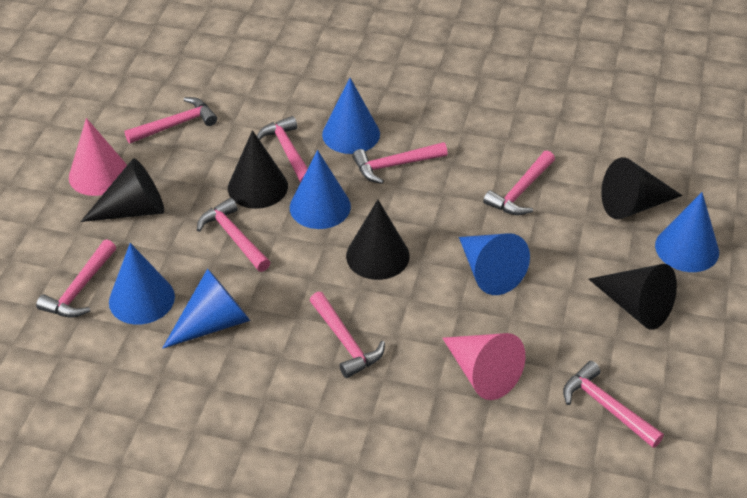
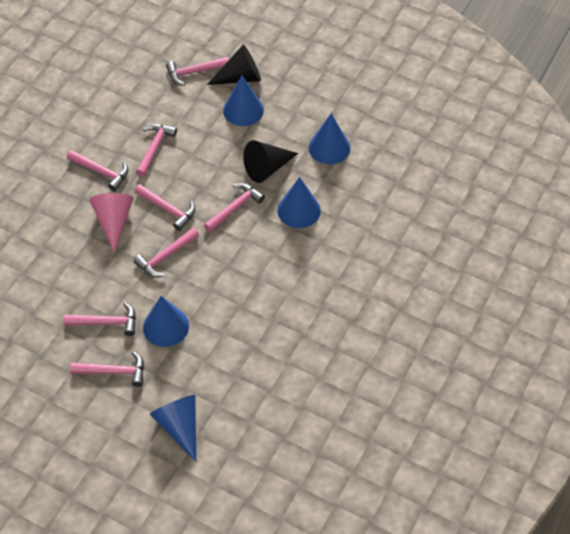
black cone: [80,158,164,222] [228,130,288,209] [346,199,410,280] [589,264,677,330] [601,157,682,219] = 5 -> [207,44,261,85] [243,140,298,183] = 2
blue cone: [109,243,175,325] [162,269,250,349] [290,150,351,229] [322,78,380,154] [459,233,530,295] [655,192,719,272] = 6 -> [143,296,189,347] [150,395,196,462] [223,76,264,126] [277,177,321,228] [309,114,350,164] = 5
pink cone: [69,118,127,196] [442,333,525,400] = 2 -> [89,193,134,253] = 1

